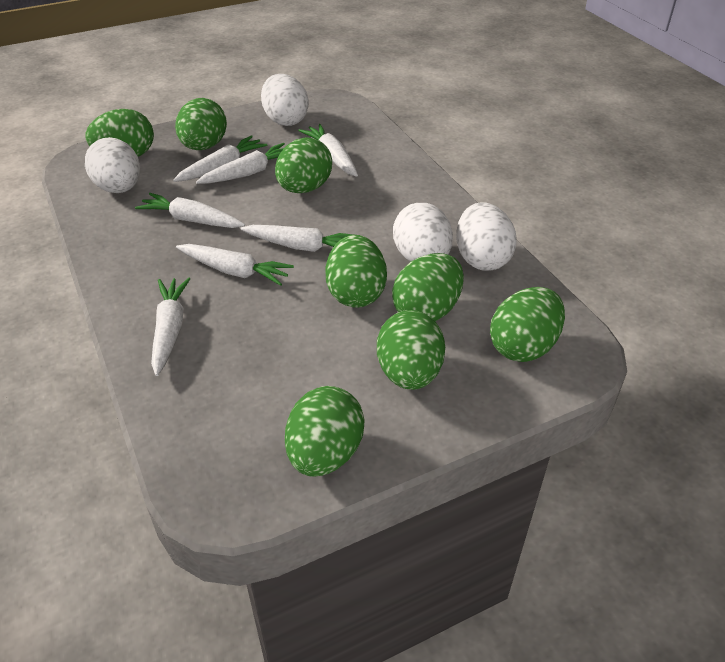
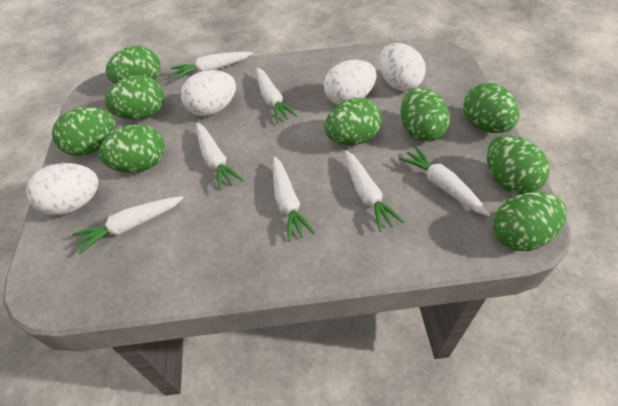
green egg: [85,109,154,157] [175,98,227,150] [275,137,332,193] [285,386,365,477] [325,235,387,308] [377,310,445,390] [392,253,464,321] [490,287,565,362] = 8 -> [52,107,115,156] [98,124,165,173] [105,75,164,120] [106,46,160,84] [324,98,382,145] [401,87,450,142] [463,83,519,133] [487,135,550,195] [493,192,567,251] = 9

